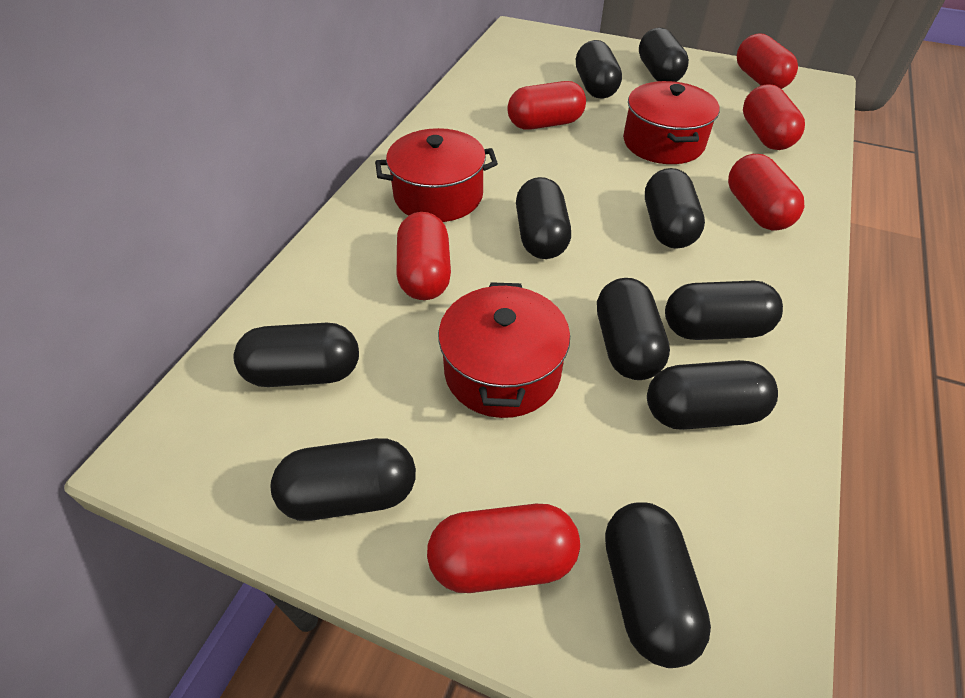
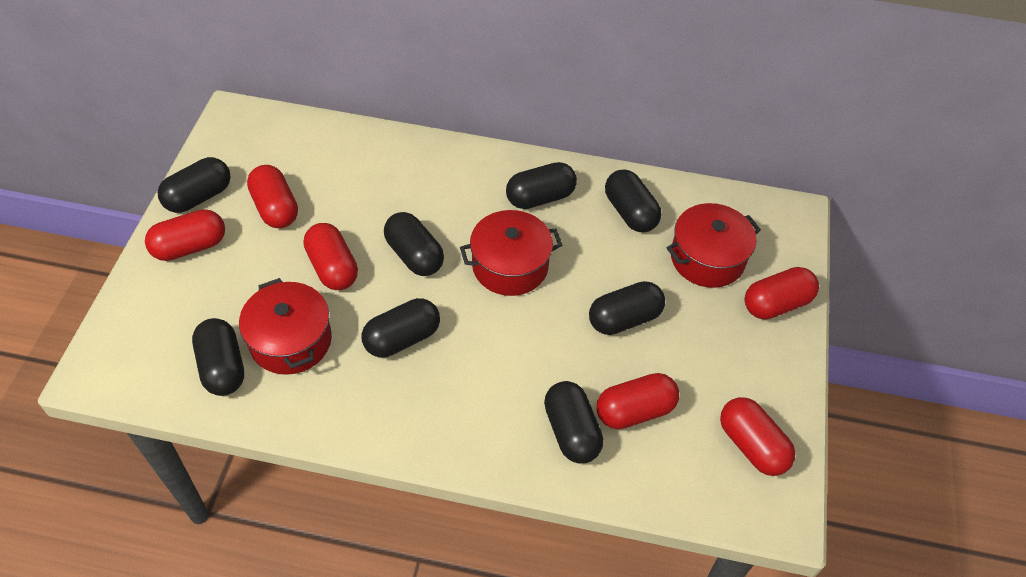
black capsule: [234,323,359,387] [271,438,416,521] [516,177,571,259] [576,40,622,99] [597,278,670,380] [605,502,711,668] [639,27,689,82] [645,168,705,249] [647,360,778,430] [665,281,783,340] = 10 -> [158,157,231,213] [192,318,244,396] [362,298,440,358] [384,212,444,276] [506,162,577,209] [544,381,603,463] [589,281,665,335] [605,170,661,232] = 8

